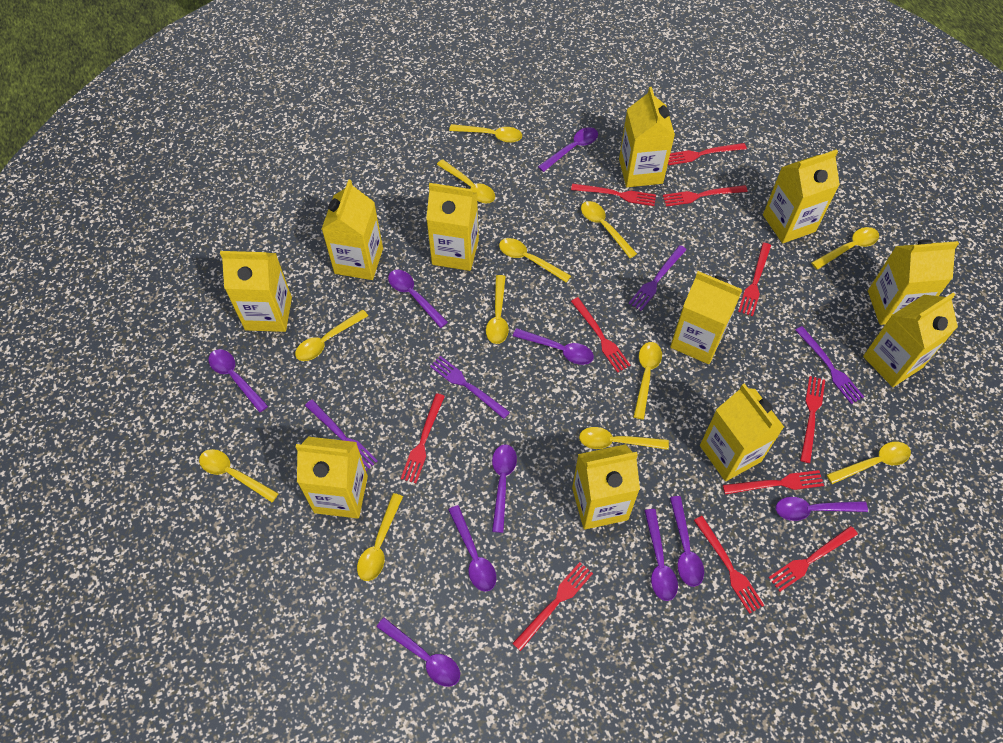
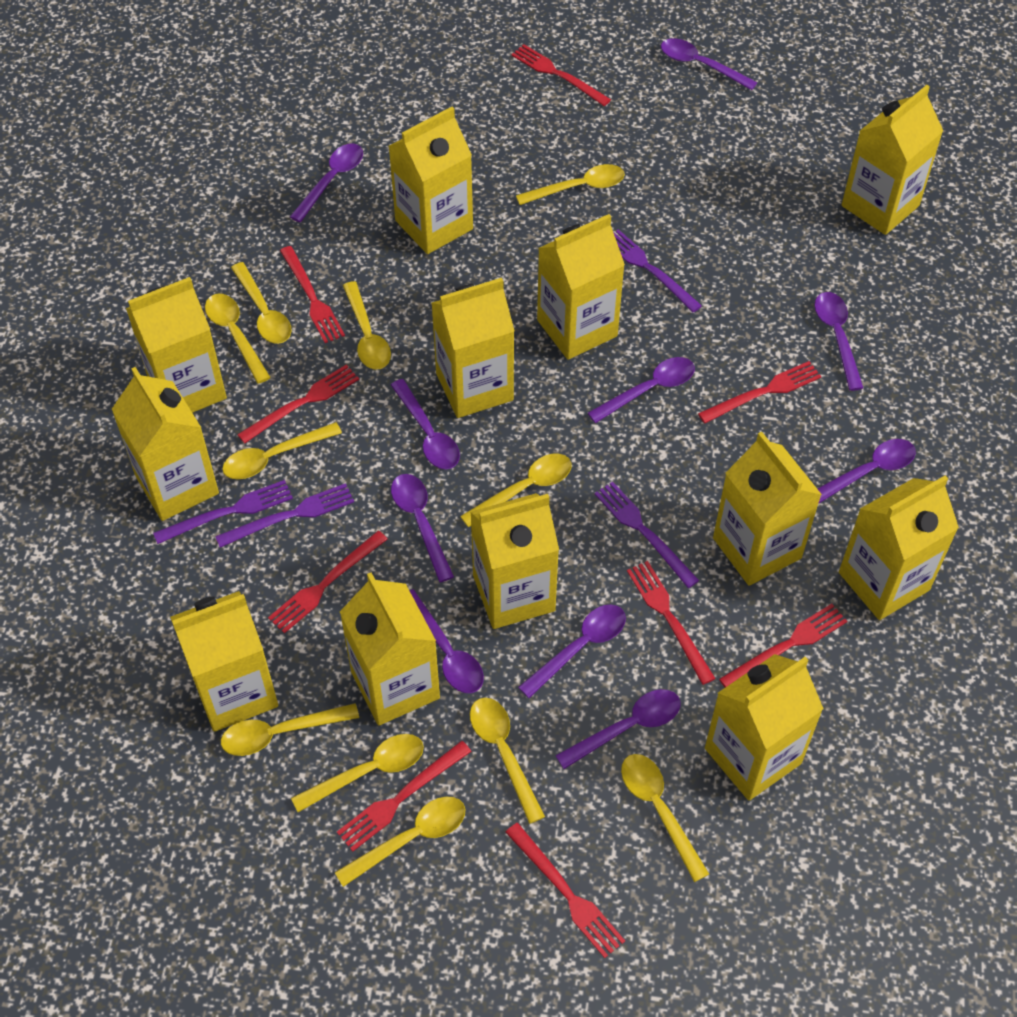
red fork: [401,393,445,483] [512,562,593,651] [571,184,656,206] [571,297,631,373] [663,185,748,206] [668,143,747,165] [694,516,764,614] [723,470,824,495] [738,242,771,316] [768,526,858,592] [800,376,825,463] = 11 -> [237,365,359,443] [268,531,388,633] [280,246,345,343] [337,741,472,852] [505,823,625,958] [511,44,611,106] [627,561,716,685] [698,361,821,423] [719,604,847,687] = 9
yellow carton: [220,251,292,332] [296,437,368,519] [322,180,383,280] [426,183,479,271] [572,444,640,530] [619,87,675,187] [670,271,742,364] [700,383,784,481] [763,149,840,243] [863,293,958,387] [868,240,959,325] = 11 -> [112,367,219,521] [126,277,227,413] [170,591,278,732] [340,572,440,726] [389,107,473,254] [431,278,515,418] [470,493,559,629] [537,214,625,360] [705,654,823,801] [713,432,822,586] [839,475,959,620] [842,85,943,235] = 12
yellow spoon: [199,449,279,502] [295,309,368,361] [357,493,403,581] [437,159,495,204] [449,124,522,143] [486,275,509,344] [499,238,571,283] [579,427,669,450] [581,201,637,258] [633,342,662,420] [811,227,879,270] [827,442,911,484] = 12 -> [205,294,271,384] [221,703,359,756] [222,422,342,479] [231,262,291,344] [291,734,424,812] [334,797,465,887] [343,281,391,370] [460,453,572,527] [470,698,545,824] [516,164,625,205] [621,754,709,882] = 11

